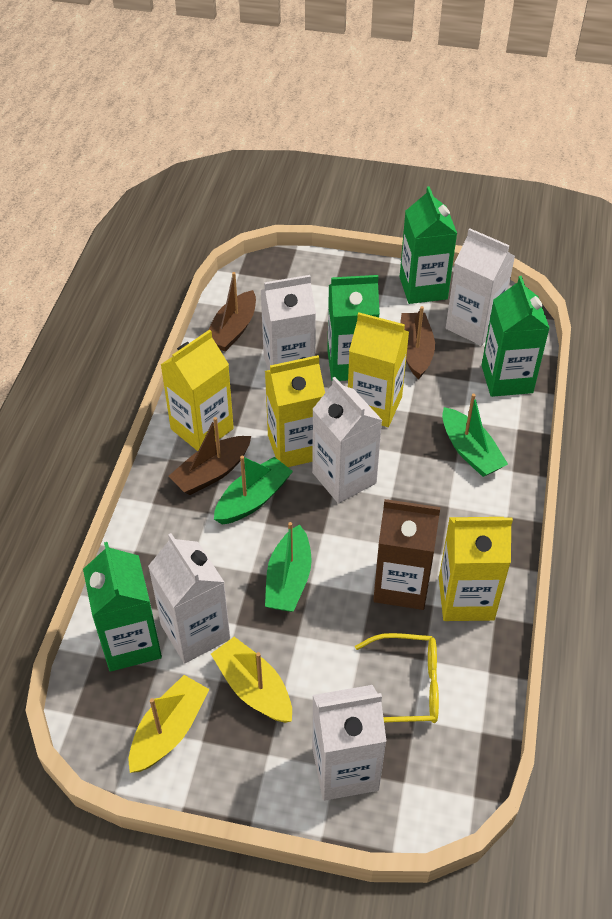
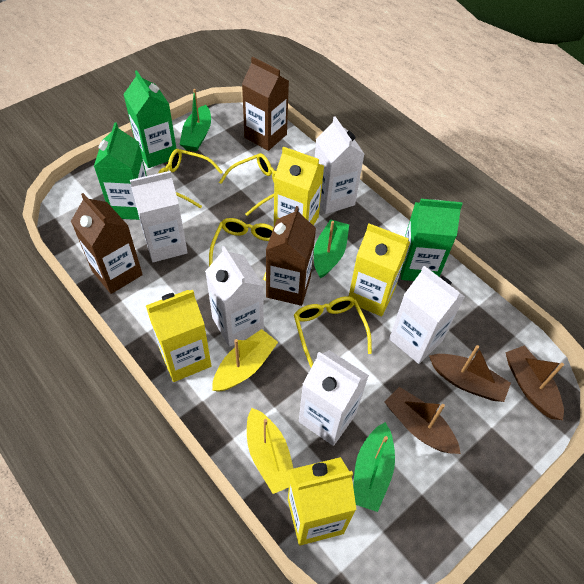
brown carton: [373,499,441,610] = 1 -> [71,193,143,294] [242,57,289,151] [266,206,316,306] = 3
green carton: [83,542,162,672] [327,275,380,381] [400,186,457,304] [481,276,550,397] = 4 -> [94,122,147,220] [123,70,177,168] [401,199,463,281] = 3
yellow glasses: [355,633,439,723] = 1 -> [158,149,223,208] [209,218,274,281] [219,153,276,216] [294,296,372,367] = 4

